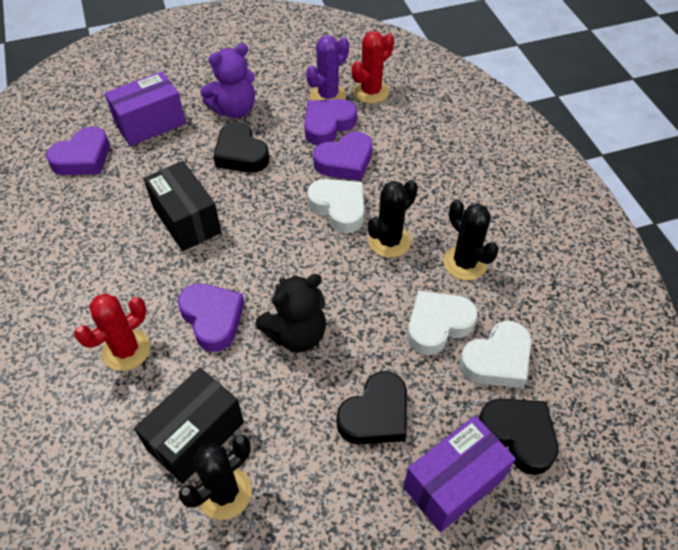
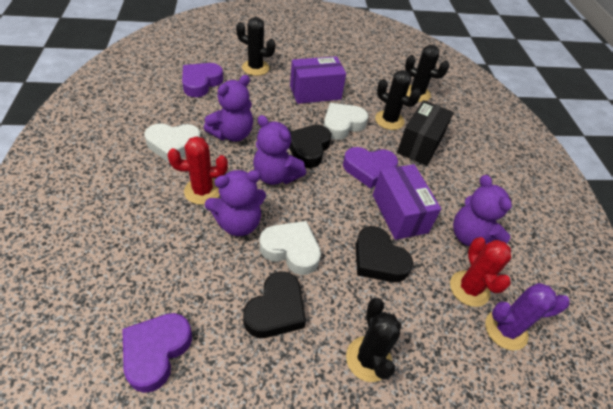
black box: [134,368,244,484] [143,161,221,251] = 2 -> [397,100,454,166] = 1
black cactus: [179,434,252,520] [368,180,418,258] [443,200,499,280] = 3 -> [236,17,276,76] [346,298,401,382] [375,70,421,130] [405,45,449,102] = 4
black teddy bear: [256,274,326,352] = 1 -> none = 0
purple heart: [46,126,110,175] [178,284,245,352] [304,99,357,145] [313,131,373,181] = 4 -> [122,313,192,393] [182,63,223,97] [343,147,398,189] = 3
purple teddy bear: [200,43,255,118] = 1 -> [204,75,253,142] [205,170,266,236] [253,115,306,185] [453,175,512,246] = 4

